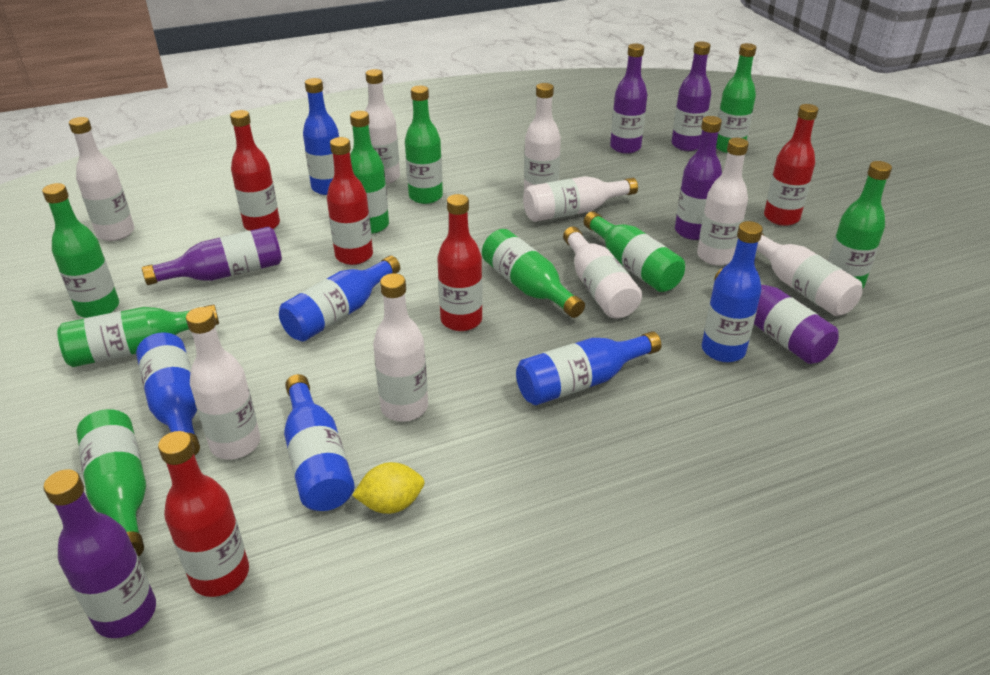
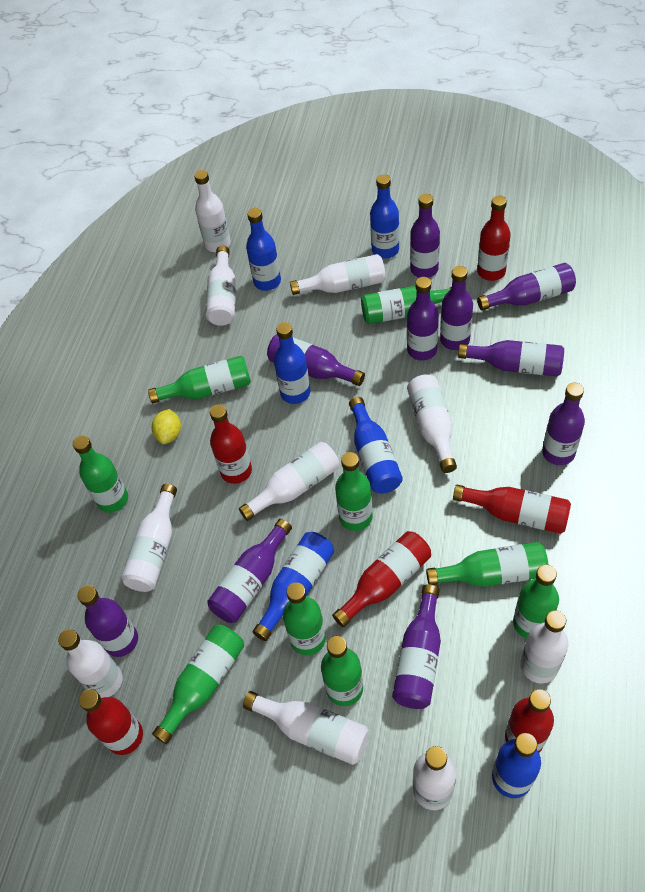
purple bottle: [43,469,156,638] [142,226,282,285] [610,43,647,154] [671,41,711,151] [675,116,722,240] [714,268,839,364] = 6 -> [77,585,138,657] [207,519,292,623] [267,334,365,386] [392,584,441,709] [407,277,439,361] [410,194,440,278] [440,266,473,350] [458,340,564,377] [477,263,576,311] [542,382,585,465] = 10
red bottle: [158,431,249,597] [230,110,280,231] [327,137,373,265] [437,194,483,331] [764,104,819,226] = 5 -> [79,689,143,755] [210,404,252,484] [332,531,431,627] [453,485,571,534] [477,195,511,281] [505,689,554,753] = 6
white bottle: [69,117,134,241] [186,307,260,460] [365,69,400,184] [373,273,428,422] [523,176,638,222] [524,83,561,192] [563,226,642,318] [697,138,749,266] [757,233,863,316] = 9 -> [58,629,123,698] [121,484,177,592] [194,170,231,252] [206,245,236,326] [239,442,339,521] [243,691,369,765] [290,254,386,295] [407,374,457,473] [413,746,456,810] [521,610,568,684] = 10

